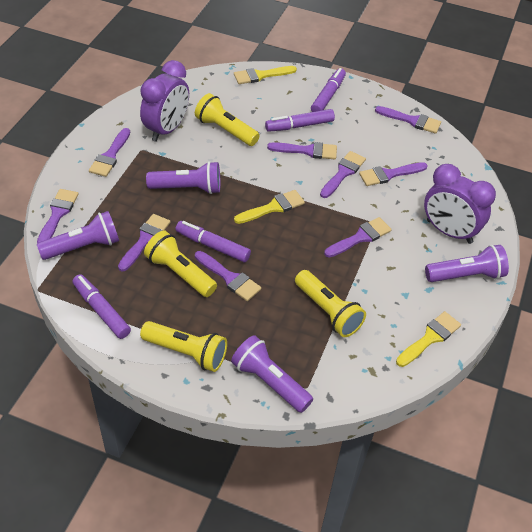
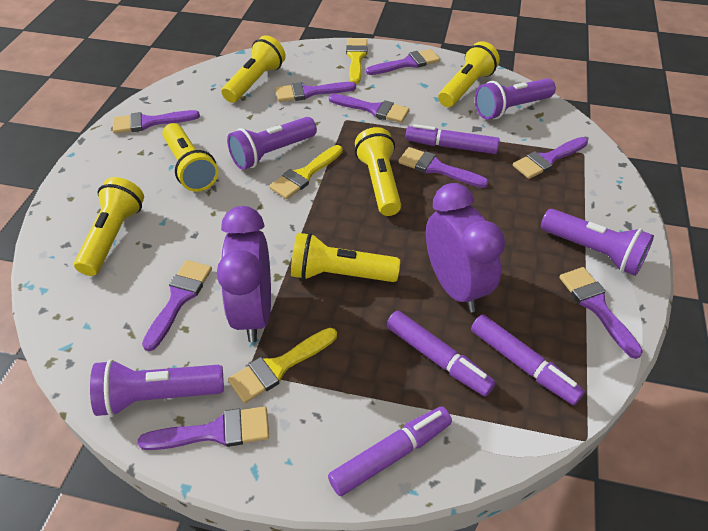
yellow flashlight: [140,321,227,372] [144,230,217,297] [195,93,260,146] [295,270,366,337] = 4 -> [74,177,144,276] [162,123,218,192] [222,35,286,103] [291,233,400,282] [355,127,401,216] [438,41,500,107] = 6

